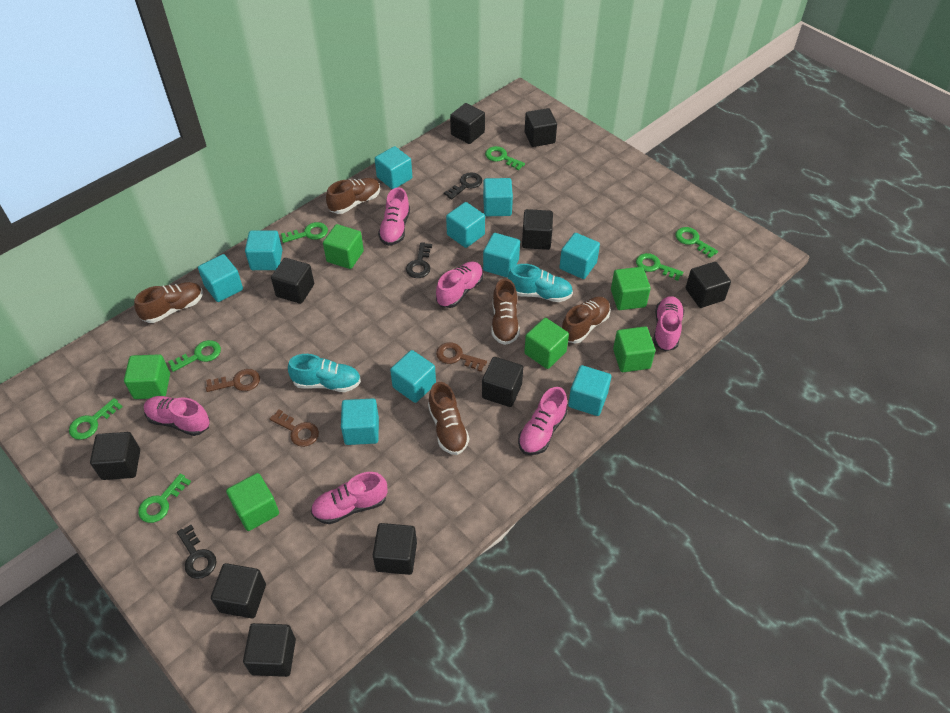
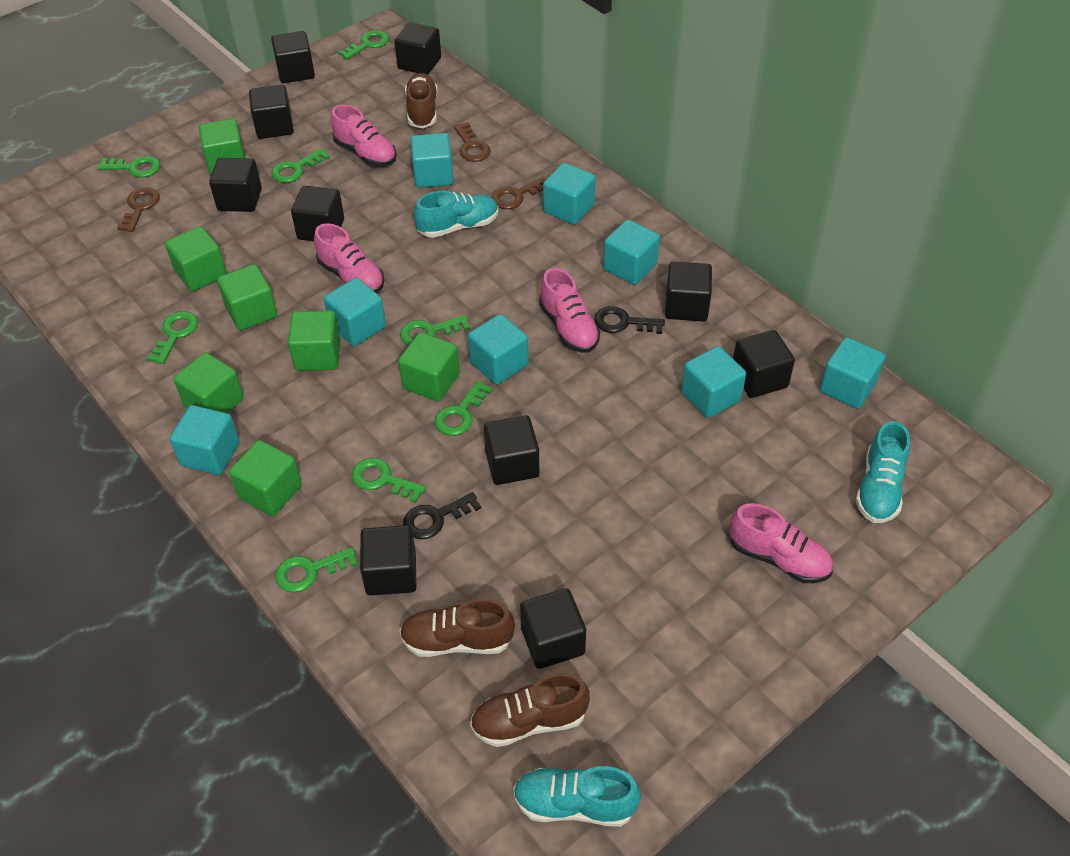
black key: [177,525,217,579] [406,242,432,278] [444,172,482,200] = 3 -> [403,492,481,539] [594,306,665,334] = 2
brown shoe: [134,282,203,323] [326,178,380,214] [428,382,469,455] [491,278,520,345] [561,297,611,344] = 5 -> [400,599,515,657] [405,73,438,129] [470,673,590,747] = 3
green cube: [124,354,170,399] [226,473,279,531] [323,224,364,269] [524,318,569,369] [611,267,651,310] [613,326,655,372] = 6 -> [165,226,227,291] [174,352,244,413] [199,119,245,175] [217,264,277,331] [229,440,302,516] [288,310,341,371] [398,332,460,402] = 7
green key: [69,398,123,440] [138,473,191,523] [168,340,221,372] [281,222,328,243] [485,146,525,170] [636,253,683,281] [675,227,718,258] = 7 -> [98,156,160,177] [147,311,198,364] [271,148,330,183] [275,547,358,593] [338,30,389,60] [352,458,426,503] [400,315,470,346] [434,381,493,436] = 8
pink shoe: [144,396,210,436] [311,472,387,524] [378,187,410,246] [436,262,483,308] [518,387,567,455] [653,296,684,351] = 6 -> [314,223,384,293] [331,105,397,166] [539,268,600,353] [729,503,833,583] = 4
turquoise cube: [198,254,243,302] [245,231,282,270] [341,398,379,445] [375,146,412,189] [390,350,436,403] [446,202,485,248] [483,178,513,216] [483,233,520,278] [560,233,600,279] [568,365,611,416] = 10 -> [170,405,240,475] [324,278,386,346] [411,133,453,188] [468,314,528,385] [543,163,596,225] [603,219,660,285] [681,346,746,418] [820,337,885,409] = 8
turquoise shoe: [288,354,361,392] [508,264,573,302] = 2 -> [414,191,498,238] [513,766,641,827] [855,421,910,523] = 3

